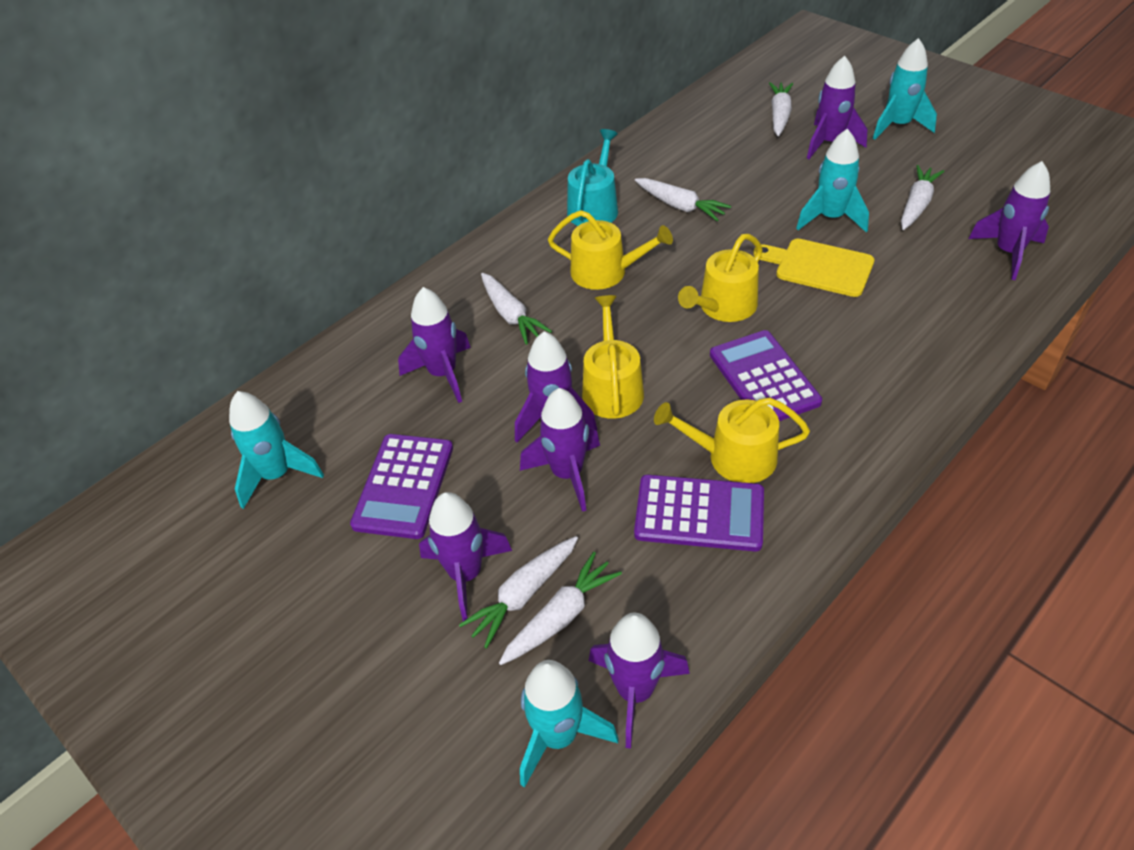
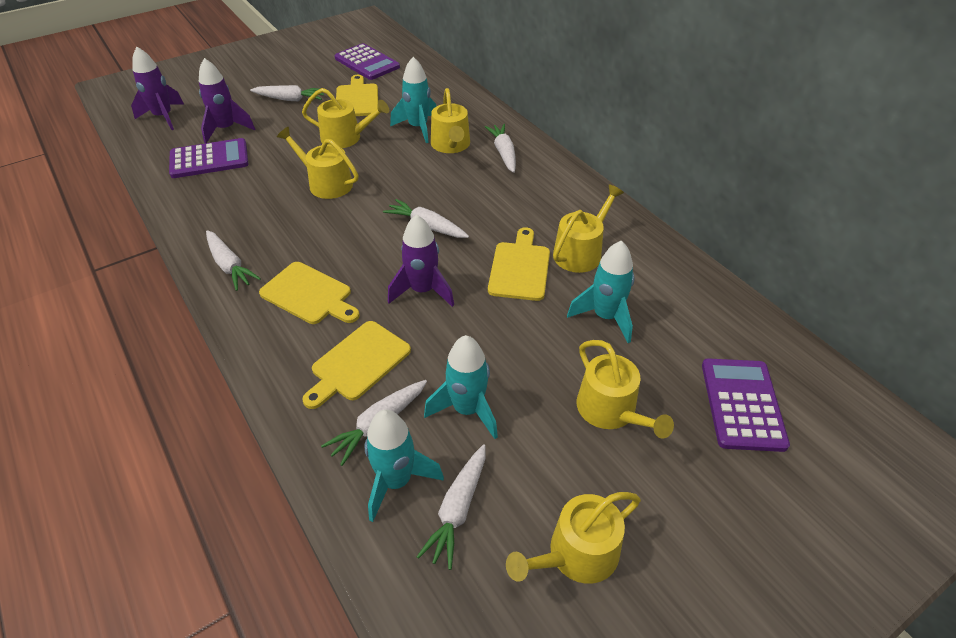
purple rocket: [398,287,471,403] [419,492,512,621] [515,331,597,442] [520,388,600,512] [589,613,690,749] [807,56,867,159] [968,161,1050,280] = 7 -> [131,47,184,130] [199,58,255,143] [388,214,454,307] = 3
turquoise watering can: [567,129,618,226] = 1 -> none = 0
yellow cutting board: [753,239,874,297] = 1 -> [259,262,360,324] [302,321,411,409] [336,75,378,116] [488,227,550,301] = 4
yellow watering can: [548,210,673,290] [582,295,644,419] [654,397,810,483] [678,234,763,322] = 4 -> [277,127,358,199] [302,88,389,148] [431,88,470,153] [506,492,641,584] [553,184,624,273] [577,340,674,438] = 6

